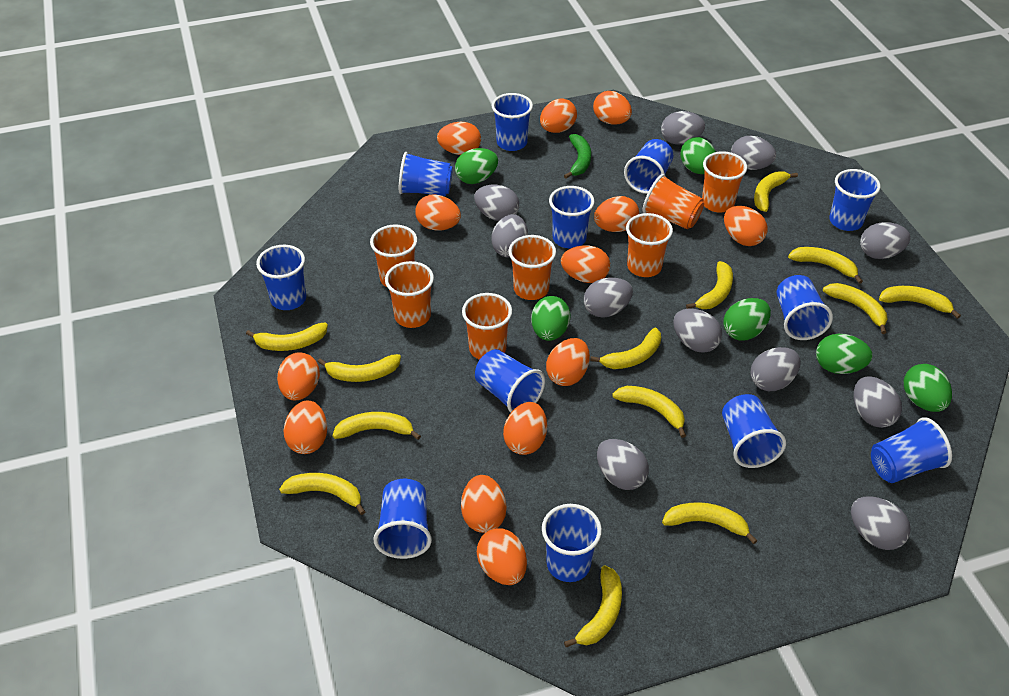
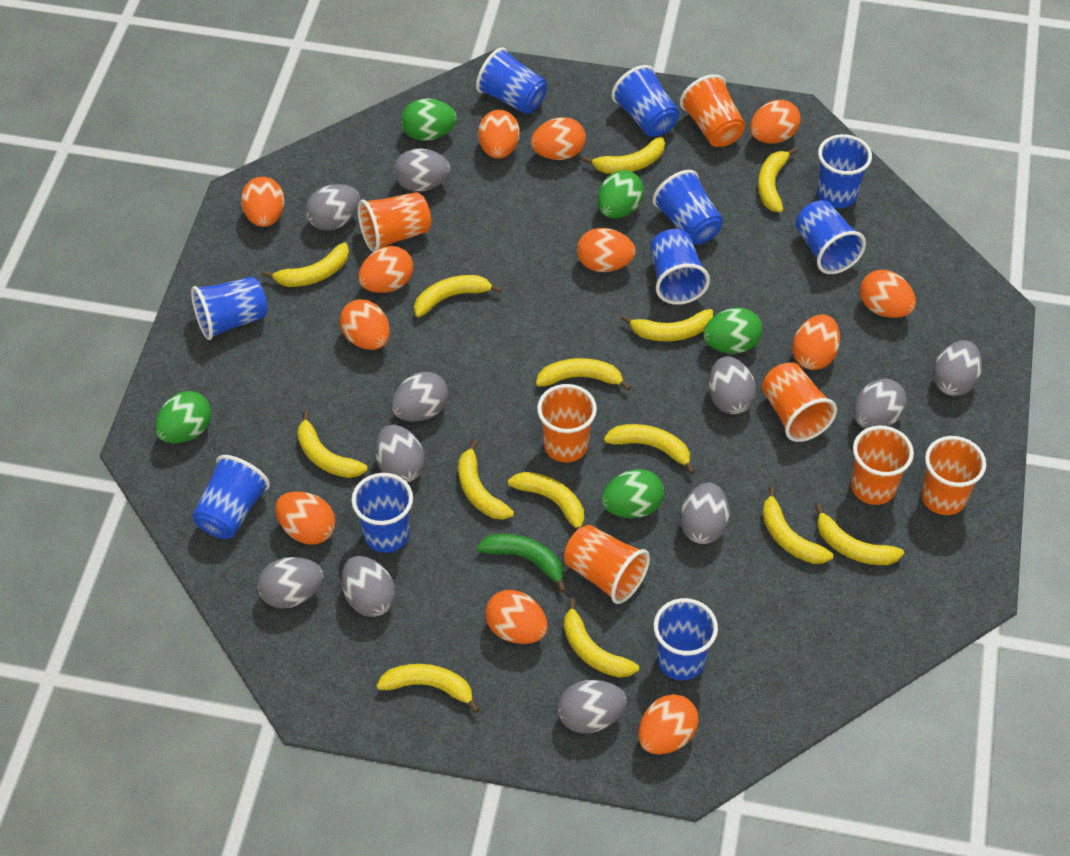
blue cup: [256,245,306,310] [373,479,432,559] [399,152,453,196] [475,349,545,413] [492,93,533,151] [542,504,602,582] [549,186,595,248] [624,139,673,194] [722,394,786,468] [777,275,833,340] [829,169,881,231] [871,417,952,483] = 12 -> [191,277,268,340] [192,455,270,539] [351,473,413,553] [476,47,547,114] [611,65,679,137] [650,229,710,305] [652,170,723,245] [654,598,718,680] [795,200,866,274] [817,134,872,208] = 10
green egg: [455,148,498,184] [531,296,571,341] [680,137,716,174] [723,298,771,341] [816,334,872,374] [904,364,952,412] = 6 -> [155,391,211,443] [401,99,457,141] [597,170,644,219] [602,469,664,518] [703,308,762,353] = 5
orange egg: [277,352,320,400] [283,401,327,454] [415,194,461,230] [437,122,481,155] [461,475,506,533] [477,528,527,585] [503,402,547,455] [540,99,577,133] [546,338,590,386] [561,245,610,283] [593,91,632,125] [594,196,639,232] [724,206,768,246] = 13 -> [241,177,285,227] [275,492,336,545] [340,299,390,350] [358,246,414,293] [478,110,520,159] [485,590,548,644] [531,117,586,160] [577,228,636,272] [638,694,699,754] [750,100,800,143] [792,314,840,370] [860,270,916,318] = 12
yellow banana: [246,323,328,351] [279,473,365,515] [318,354,401,382] [332,412,421,440] [564,565,622,647] [590,328,661,369] [612,386,686,438] [662,502,757,544] [686,261,733,309] [754,171,798,212] [788,247,863,284] [823,283,887,334] [879,286,961,319] = 13 -> [263,242,349,287] [297,411,368,478] [377,664,480,713] [414,275,502,317] [458,440,514,520] [508,472,584,531] [536,358,631,391] [564,598,639,678] [582,137,665,174] [604,424,695,474] [621,309,713,342] [758,147,797,212] [762,487,833,564] [815,503,904,565] = 14

